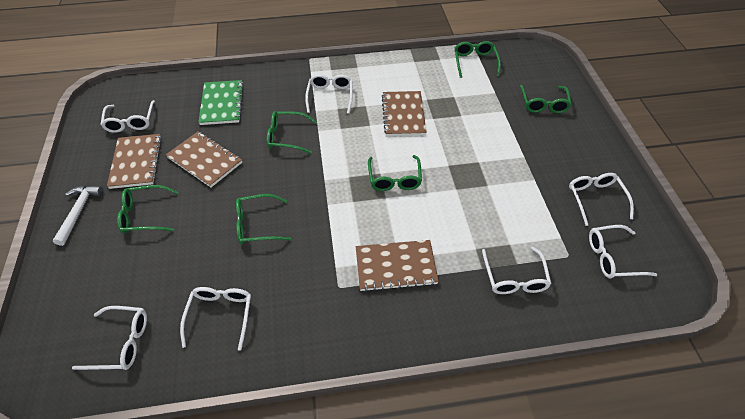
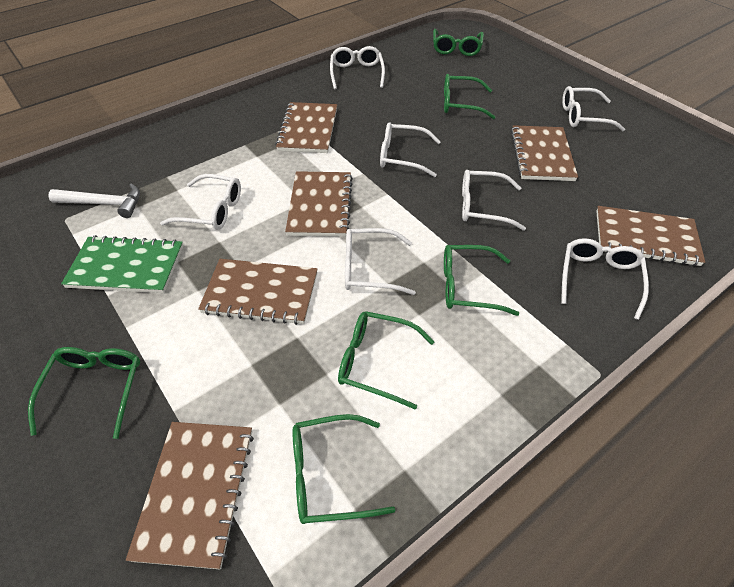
brown notebook: [107,134,162,189] [166,132,242,187] [356,240,439,292] [382,91,427,136] = 4 -> [126,422,254,569] [198,259,318,325] [275,102,337,153] [285,171,353,237] [511,125,578,181] [596,206,705,266] = 6

